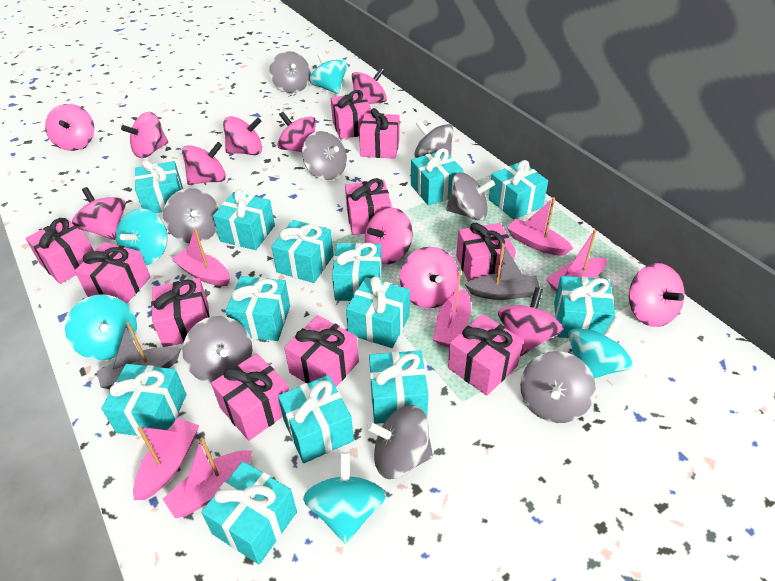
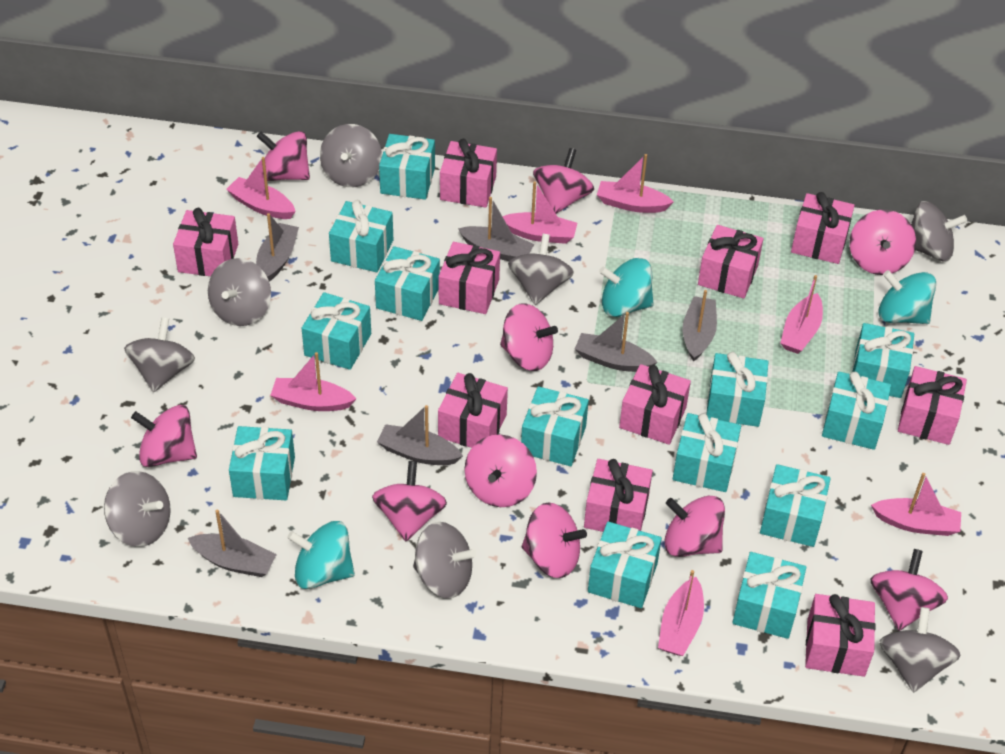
grey boat: [97,322,181,389] [465,243,540,300] = 2 -> [188,510,277,577] [256,213,299,281] [377,405,463,465] [458,197,534,261] [575,312,658,372] [683,290,717,362] = 6
pink boat: [133,418,199,500] [163,437,252,518] [171,228,230,286] [433,271,471,347] [507,197,573,256] [546,229,607,292] = 6 -> [226,157,296,219] [270,352,356,411] [502,181,577,244] [597,154,674,213] [658,570,704,656] [781,275,823,354] [871,473,961,536] = 7
pink spinning top: [45,104,94,151] [72,187,126,240] [121,112,168,158] [182,142,226,185] [223,116,262,155] [277,112,316,152] [352,68,387,104] [365,208,413,264] [400,247,459,308] [498,287,563,356] [629,263,685,327] = 11 -> [131,405,197,467] [257,131,310,181] [372,461,447,541] [464,434,537,507] [500,303,558,371] [522,502,587,578] [533,148,594,214] [664,496,725,557] [849,210,916,275] [870,549,948,631] = 10
turquoise spinning top: [65,294,137,360] [116,209,167,265] [303,452,386,544] [309,52,347,94] [568,317,633,379] = 5 -> [287,521,355,589] [599,258,654,317] [878,270,936,324] = 3

